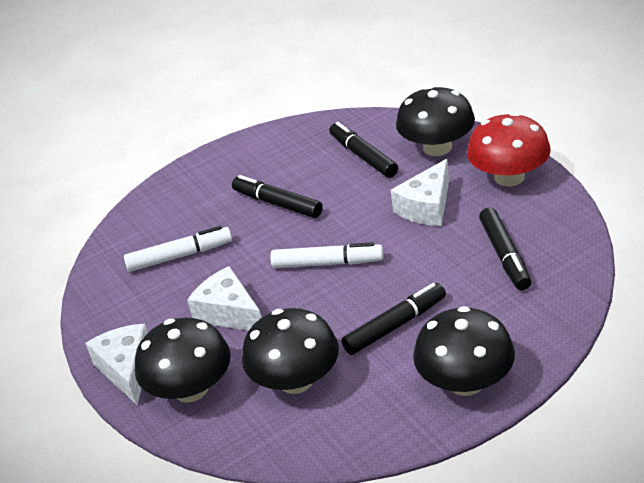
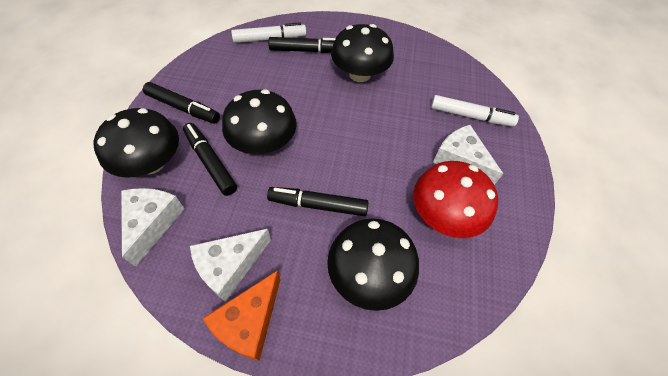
orange cheese: none = 0 -> [202,270,281,361] = 1

